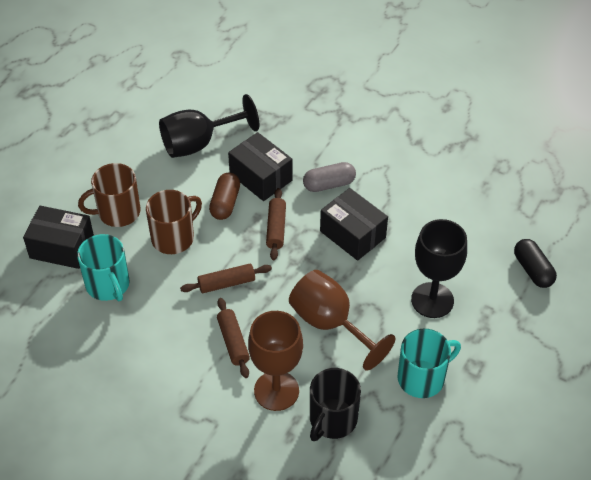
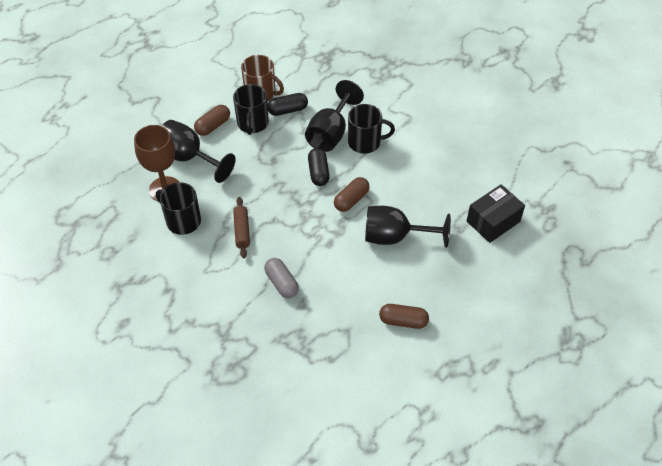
black box: [23,206,94,269] [228,132,293,201] [320,188,388,261] = 3 -> [467,184,525,243] = 1
black capsule: [514,239,557,288] = 1 -> [268,93,308,116] [308,148,330,186] = 2
black goblet: [159,94,259,158] [411,219,467,318] = 2 -> [162,120,236,183] [305,80,364,152] [365,206,451,248] = 3
black mug: [310,368,361,441] = 1 -> [156,182,201,235] [233,84,269,135] [348,104,395,154] = 3
brown capsule: [209,173,240,220] = 1 -> [194,105,230,136] [334,177,370,212] [379,304,429,329] = 3
brown goblet: [248,311,303,411] [289,270,396,371] = 2 -> [134,125,180,202] = 1
brown mug: [78,163,141,227] [146,190,202,254] = 2 -> [241,55,284,101] = 1
brown rolling pin: [180,264,272,293] [217,298,250,378] [266,188,286,260] = 3 -> [233,197,250,258] = 1
turquoise mug: [77,234,130,301] [398,329,461,398] = 2 -> none = 0

